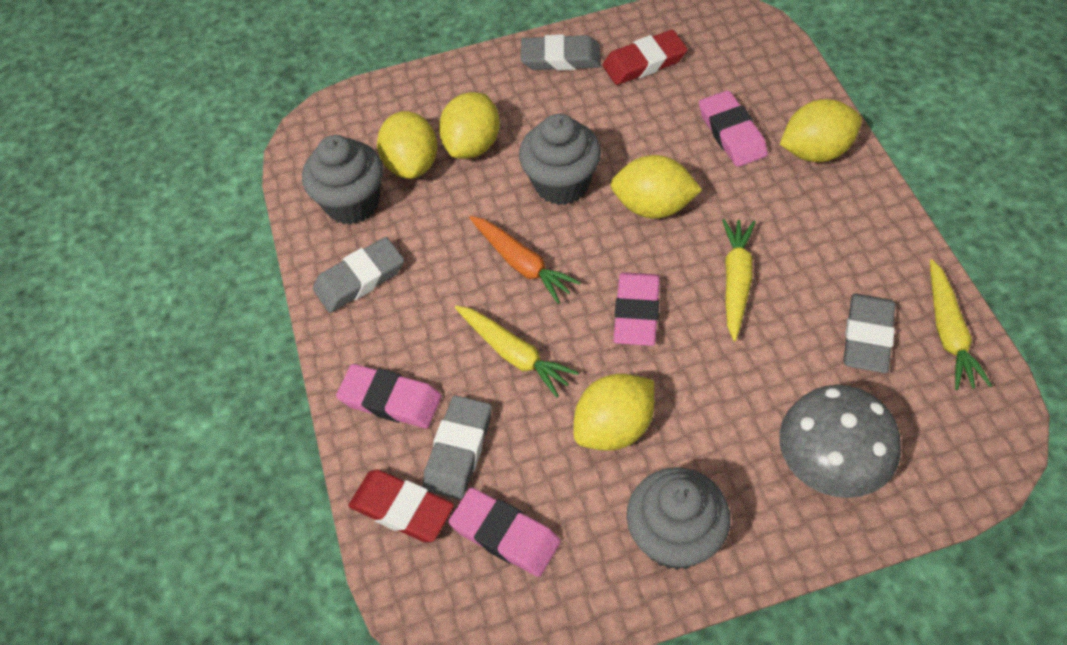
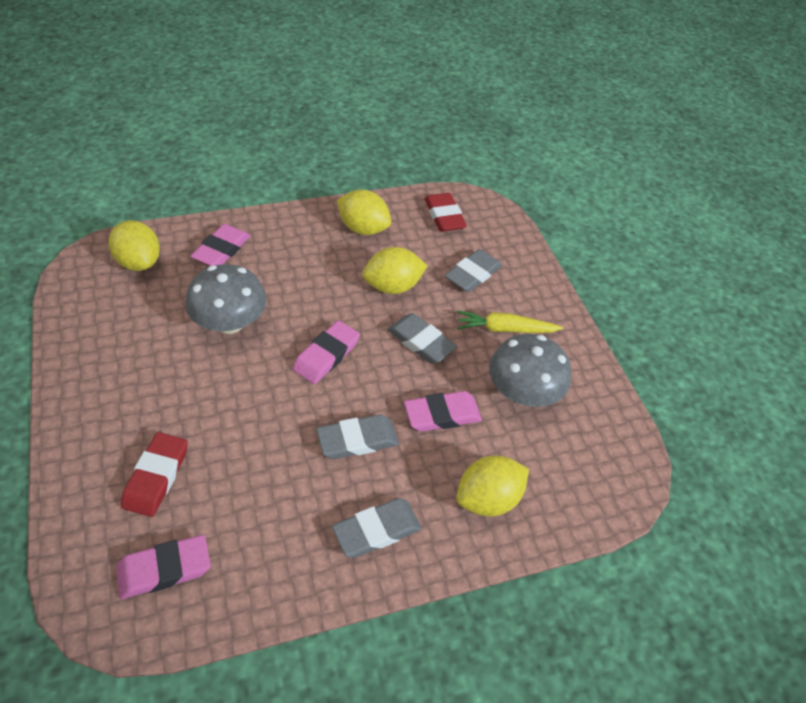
grey cupcake: [302,135,383,225] [519,114,601,205] [627,467,730,570] = 3 -> none = 0
grey mushroom: [779,385,901,498] = 1 -> [185,264,266,334] [489,334,571,407] = 2
orange carrot: [469,216,581,304] = 1 -> none = 0
yellow carrot: [455,305,579,398] [722,219,755,341] [930,259,992,390] = 3 -> [457,310,563,333] = 1
yellow lemon: [377,111,438,179] [439,92,500,159] [574,374,654,451] [610,155,702,219] [780,99,862,162] = 5 -> [109,220,160,271] [337,190,391,235] [362,247,428,294] [456,456,529,516] = 4

